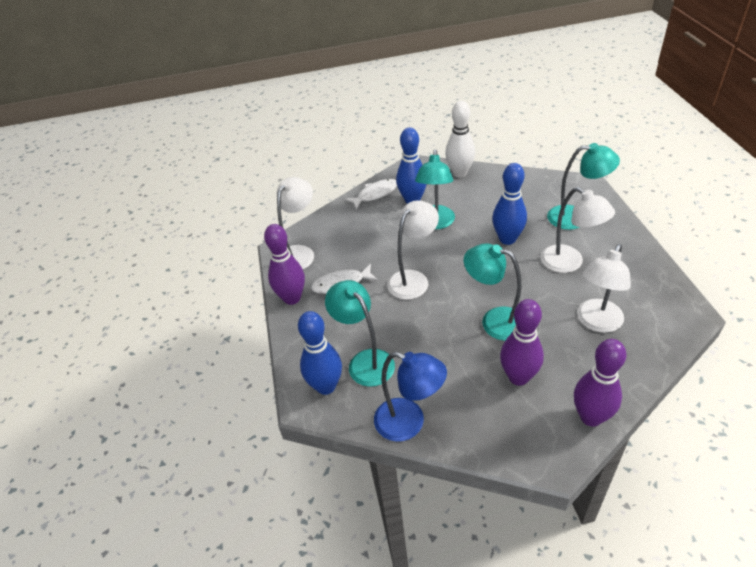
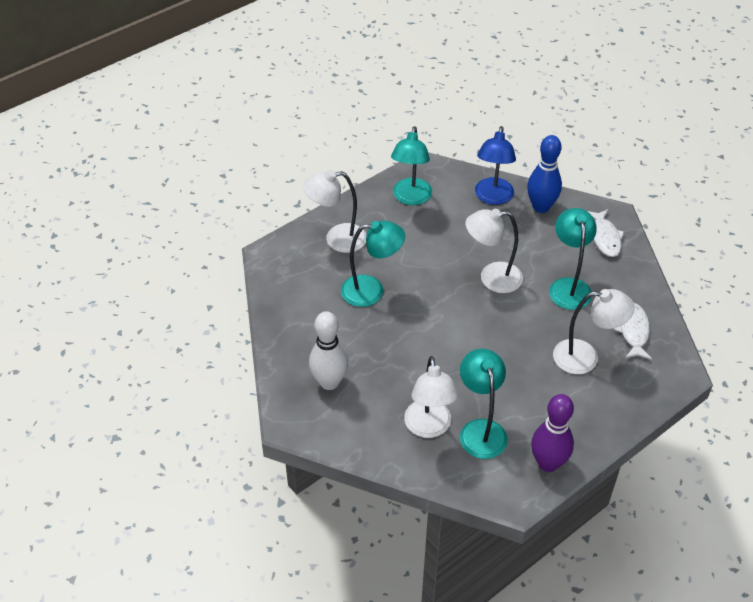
blue bowling pin: [298,311,342,395] [396,127,427,204] [492,163,527,245] = 3 -> [527,135,562,213] = 1
purple bowling pin: [264,224,305,305] [500,299,544,386] [574,339,626,427] = 3 -> [531,394,574,472] = 1

